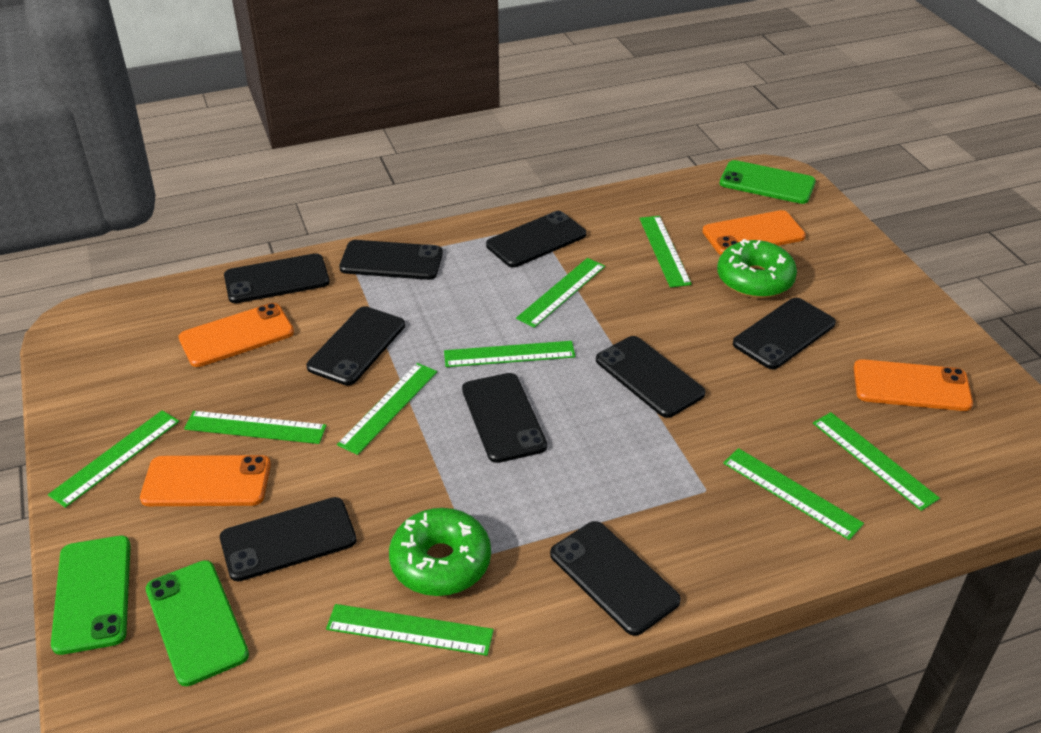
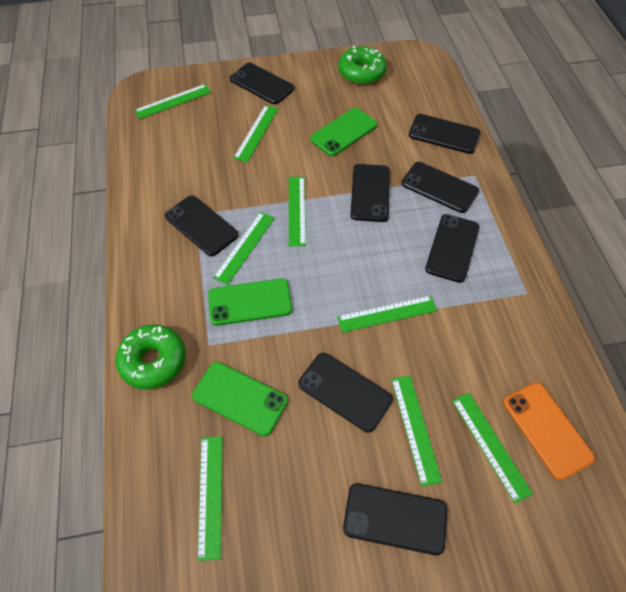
black phone: [220,497,357,581] [224,253,330,303] [306,306,405,385] [339,240,443,280] [462,373,547,463] [486,211,586,267] [550,521,681,636] [596,336,706,418] [733,298,836,369] = 9 -> [165,195,239,256] [230,63,294,104] [298,353,393,433] [343,483,447,555] [350,164,390,222] [402,162,479,213] [409,114,480,154] [425,214,479,283] = 8
green ruler: [48,410,179,508] [184,411,327,444] [326,604,494,656] [337,363,437,455] [444,341,576,367] [516,258,605,328] [639,216,692,287] [723,448,864,540] [813,412,940,511] = 9 -> [134,84,211,119] [198,436,223,561] [213,212,275,285] [233,105,278,162] [289,177,306,246] [337,295,437,333] [391,376,442,486] [452,393,533,503] = 8
orange phone: [140,455,271,506] [179,303,294,367] [702,210,806,255] [854,359,973,411] = 4 -> [503,382,595,481] = 1

